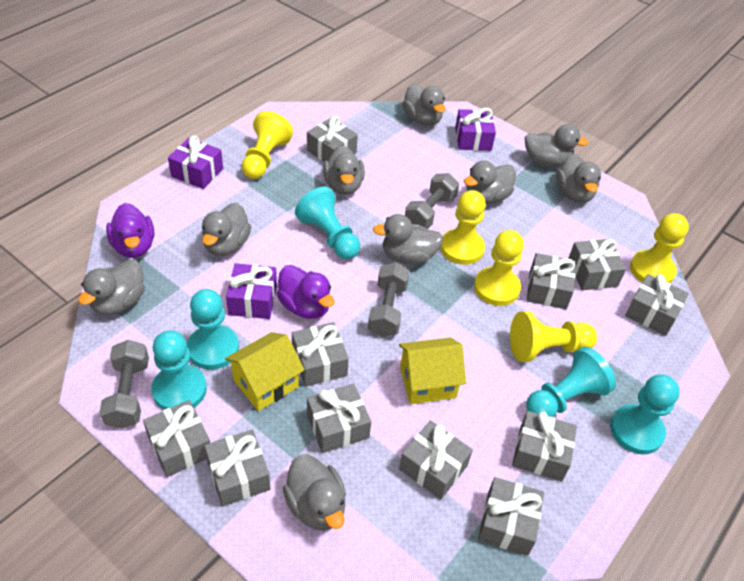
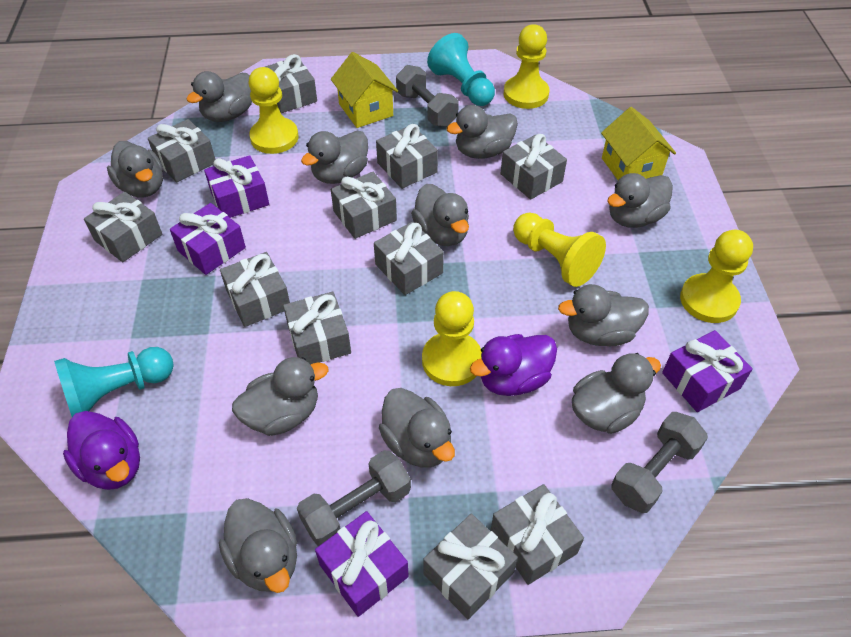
grey duck: [78,259,145,315] [202,203,251,256] [283,454,346,531] [323,145,365,195] [373,214,443,265] [402,84,446,126] [464,161,516,204] [525,124,589,167] [556,154,601,203] = 9 -> [107,141,163,197] [186,71,252,122] [219,498,297,593] [232,357,328,436] [301,131,368,184] [379,388,455,468] [411,184,469,246] [447,105,518,159] [558,284,649,346] [572,353,661,434] [607,173,673,228] = 11
purple gift: [168,135,223,189] [226,263,277,319] [455,108,496,151] = 3 -> [170,203,246,275] [204,155,269,218] [315,511,409,617] [662,330,753,412] = 4
turquoise pawn: [152,330,207,410] [187,289,239,370] [295,187,360,259] [526,347,616,417] [610,374,680,454] = 5 -> [54,347,174,417] [427,33,495,106] = 2

